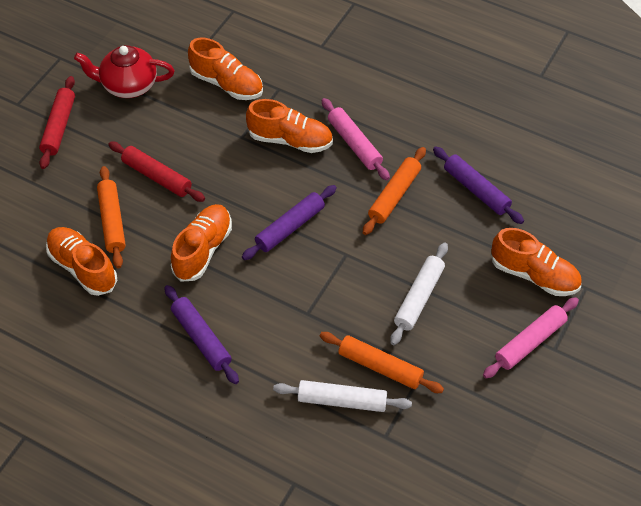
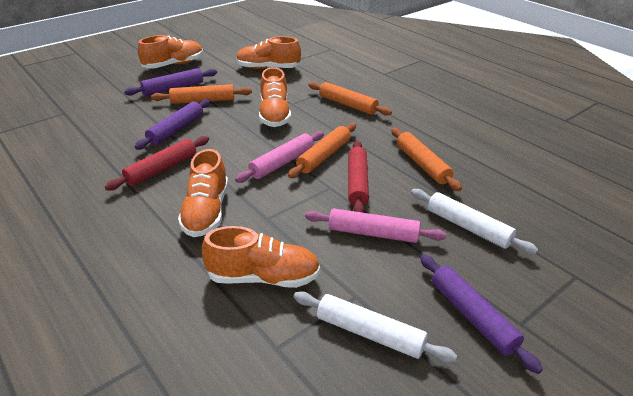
orange rolling pin: [97,166,126,268] [320,332,444,393] [363,147,426,235] = 3 -> [151,84,252,104] [288,123,356,178] [308,82,392,116] [391,128,462,191] = 4
red teapot: [74,45,175,98] = 1 -> none = 0

